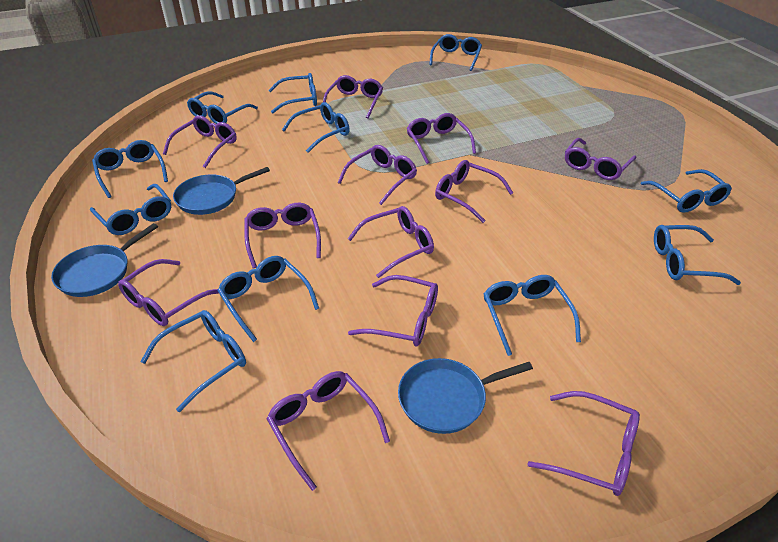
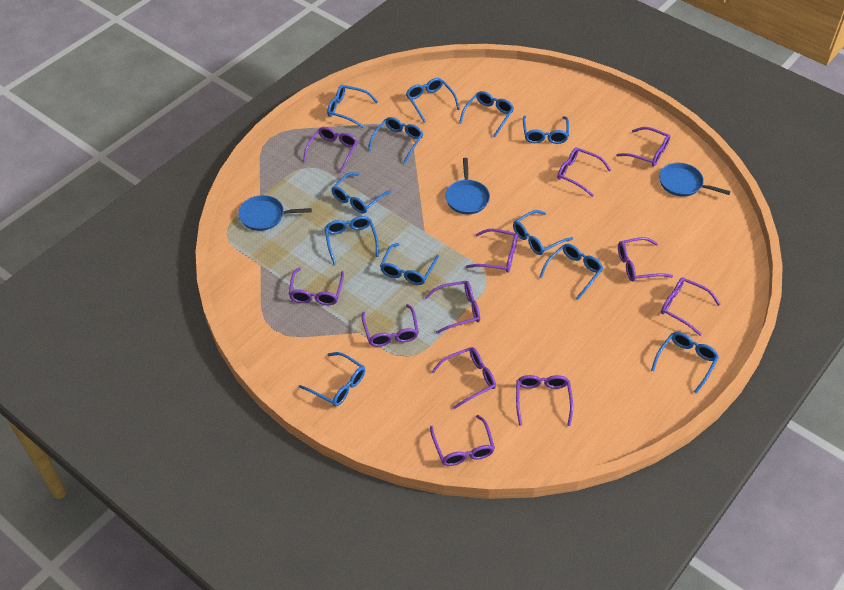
blue glasses: [90,184,171,235] [92,140,168,198] [140,310,246,412] [187,91,258,124] [217,256,319,342] [268,73,317,113] [282,102,350,153] [429,34,482,71] [484,275,581,356] [640,169,732,213] [654,225,741,285] = 11 -> [299,352,365,406] [325,216,379,265] [327,85,378,128] [331,172,391,214] [368,117,423,164] [380,243,439,285] [406,78,460,123] [459,91,514,137] [513,210,573,255] [523,115,569,144] [539,244,603,300] [651,332,719,393] = 12

